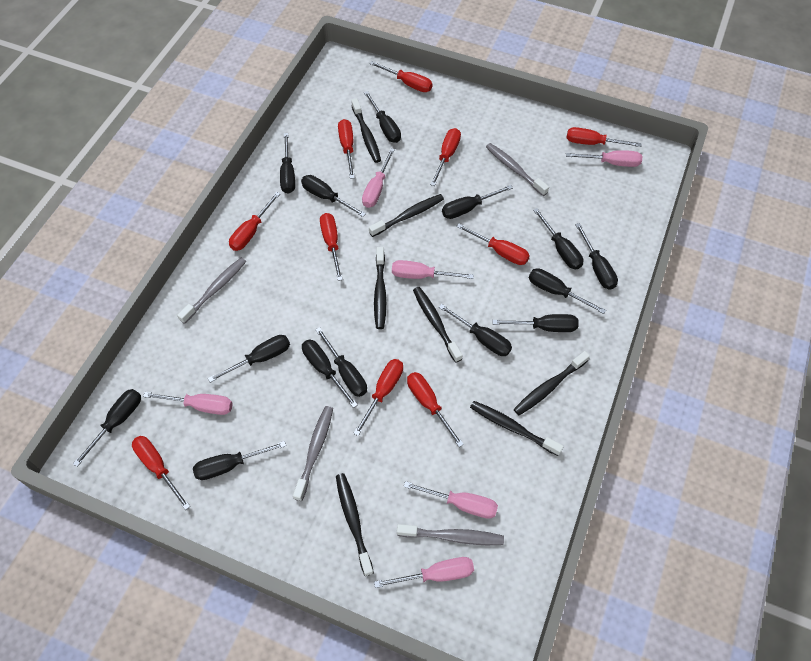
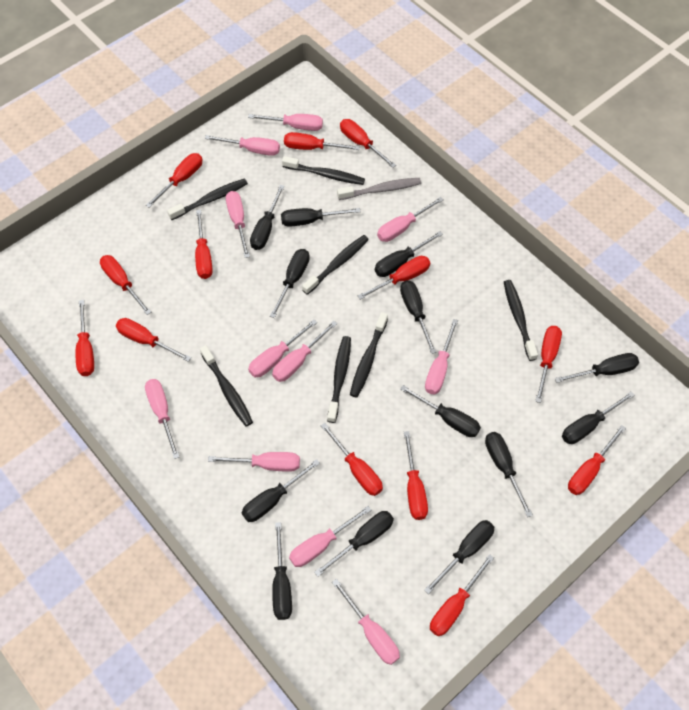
black screwdriver: [73,389,141,467] [193,441,286,480] [208,335,290,383] [280,133,295,194] [301,175,366,217] [302,339,358,408] [315,327,367,397] [364,91,401,143] [439,304,512,356] [442,185,513,219] [492,314,579,332] [529,268,606,314] [533,208,583,269] [575,223,618,290] = 14 -> [242,459,320,522] [250,185,285,250] [270,249,310,318] [272,522,292,620] [281,208,360,227] [314,511,394,577] [375,231,443,277] [400,280,436,354] [400,385,481,437] [424,520,494,594] [485,432,533,517] [555,353,639,383] [562,391,635,444] = 13
grey toothbrush: [177,257,246,324] [293,406,333,501] [397,524,504,545] [486,143,549,196] = 4 -> [337,178,421,200] = 1
pink screwdriver: [143,392,233,415] [362,148,395,208] [374,557,474,588] [392,260,474,279] [403,481,498,519] [566,150,642,167] = 6 -> [145,379,179,459] [205,135,280,156] [208,452,300,472] [226,191,250,258] [248,114,323,131] [248,319,317,377] [272,320,337,382] [289,506,371,567] [332,579,400,665] [377,197,443,242] [425,319,458,394] = 11
red screwdriver: [132,436,190,510] [229,192,280,251] [320,213,343,281] [338,119,355,179] [353,359,403,436] [369,61,433,92] [407,372,464,447] [430,128,461,186] [456,223,530,265] [567,127,642,147] = 10 -> [76,300,94,376] [100,255,151,315] [116,318,191,362] [146,153,202,208] [195,210,212,279] [284,132,360,150] [321,423,383,496] [340,119,396,168] [358,256,430,300] [404,431,428,520] [430,554,494,636] [535,326,562,403] [568,425,626,495] = 13

